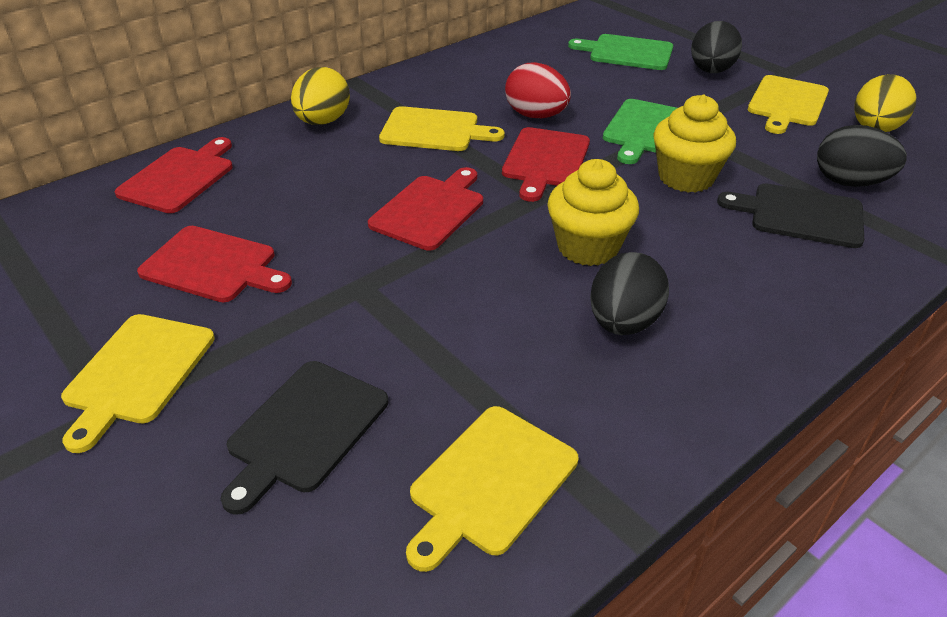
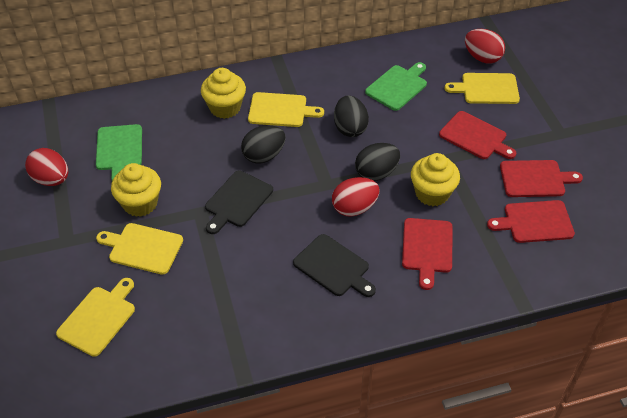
red egg: [505,62,571,118] = 1 -> [25,148,68,186] [332,177,380,217] [465,29,505,64] = 3
yellow cupcake: [547,159,639,266] [653,95,736,193] = 2 -> [111,163,161,217] [201,68,246,119] [411,153,460,206] = 3
yellow egg: [291,67,350,125] [854,74,917,132] = 2 -> none = 0

